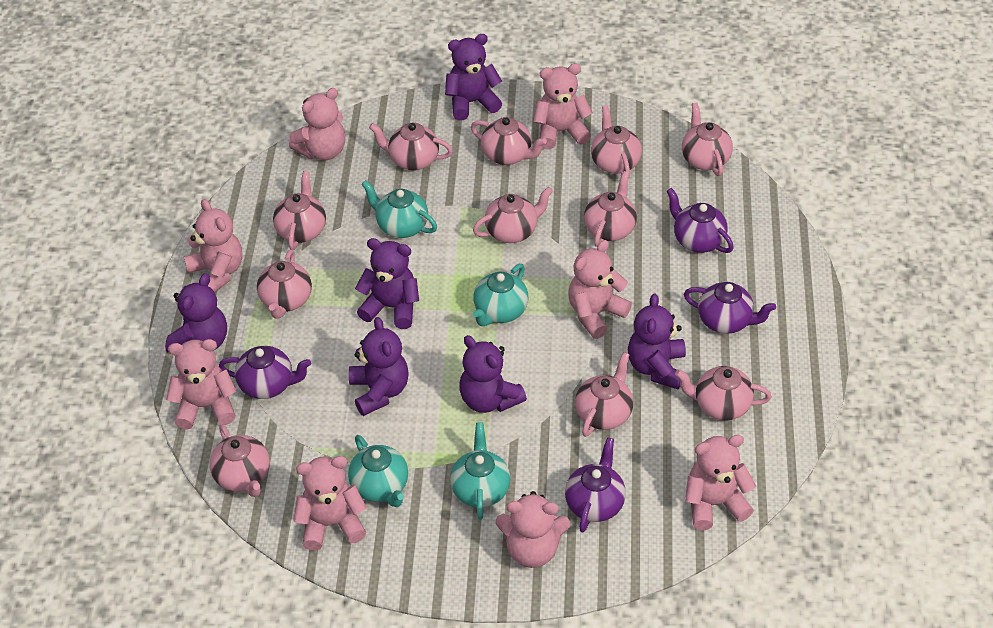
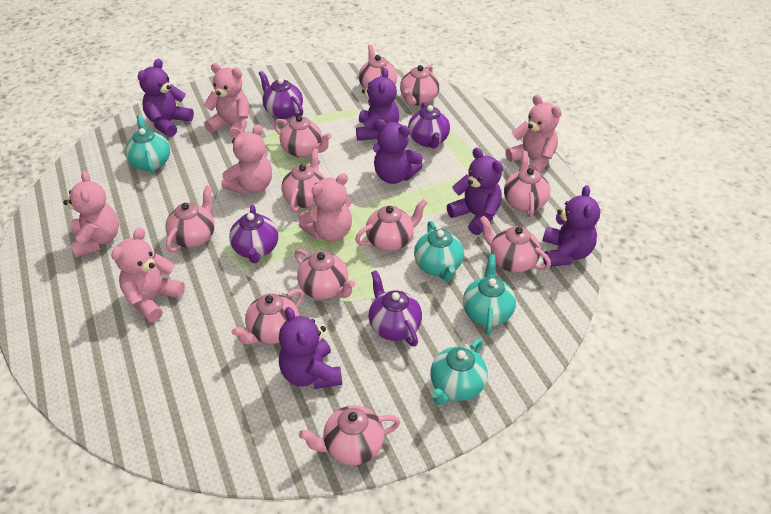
pink teddy bear: [166,339,236,430] [184,199,242,293] [289,88,346,160] [293,456,367,551] [496,491,570,568] [533,64,593,149] [568,240,632,339] [685,435,756,530] = 8 -> [63,171,119,258] [111,228,185,323] [203,63,249,139] [222,124,272,194] [299,173,352,242] [505,95,562,173] = 6

